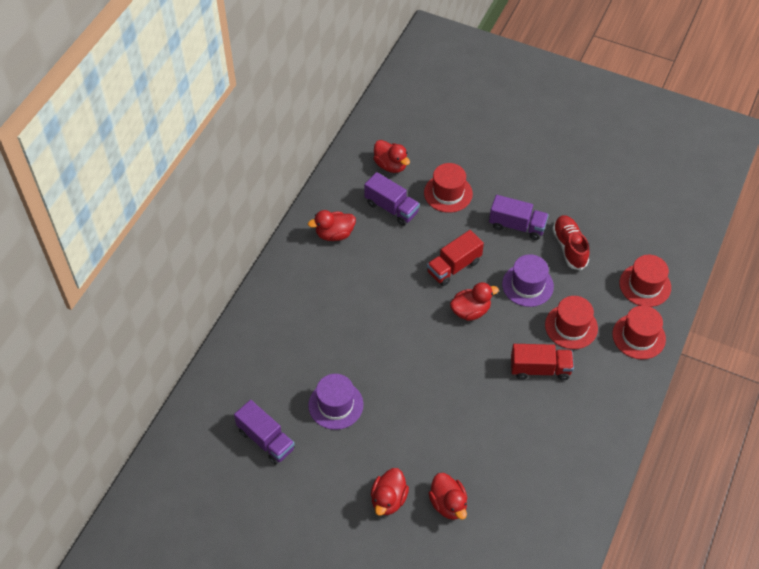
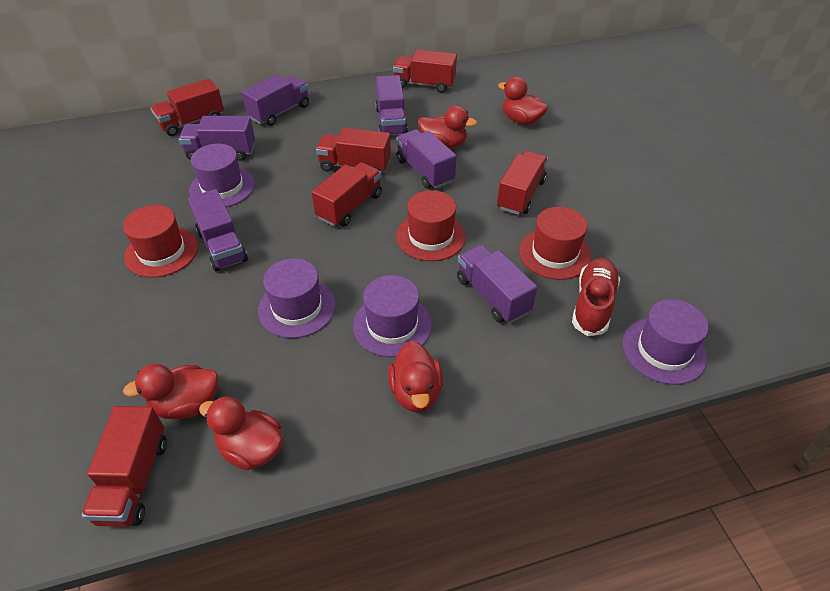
purple hat: [308,374,363,430] [502,254,554,307] = 2 -> [189,144,255,207] [258,258,336,338] [353,275,432,357] [622,299,709,385] = 4
purple truck: [234,400,295,465] [364,172,420,226] [489,195,549,240] = 3 -> [179,116,255,161] [188,189,248,271] [242,74,309,126] [375,75,408,135] [396,129,457,189] [457,245,537,323] = 6
red hat: [424,163,473,213] [545,296,598,349] [612,305,666,359] [619,255,671,307] = 4 -> [123,205,198,278] [396,190,466,261] [519,207,591,280] = 3
red truck: [427,230,484,286] [511,344,574,381] = 2 -> [82,406,167,527] [150,79,224,136] [312,162,382,226] [316,128,391,172] [393,50,457,93] [497,151,548,215] = 6

